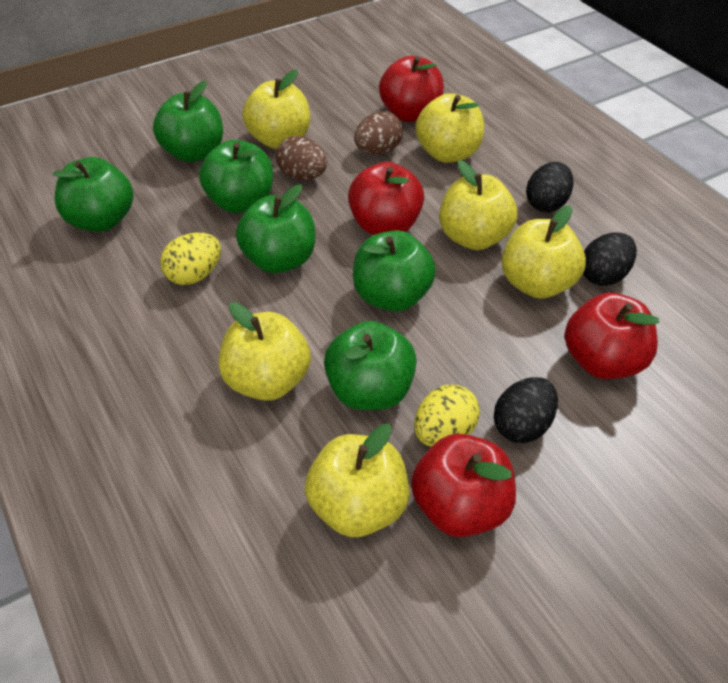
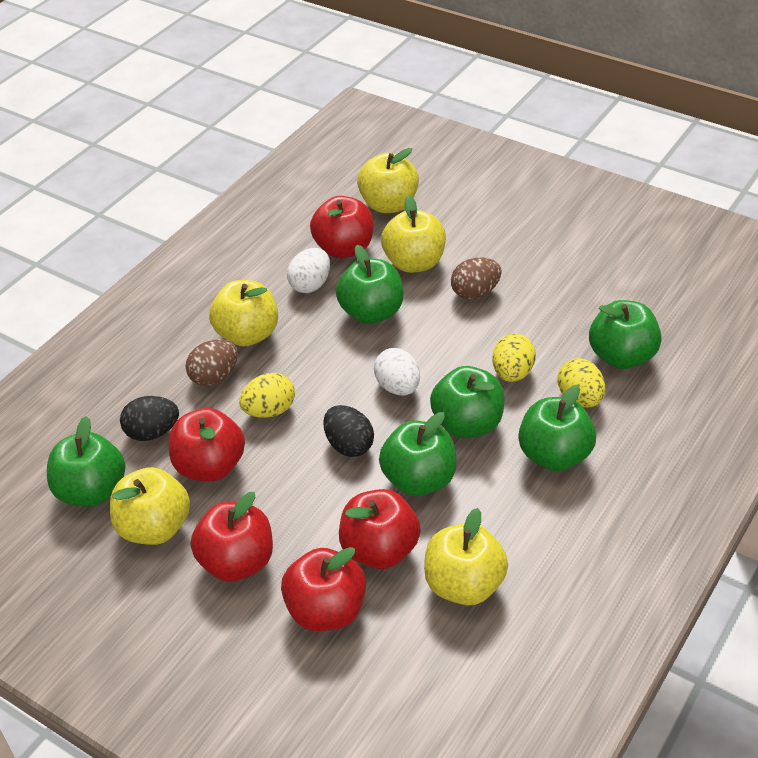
black egg: [494,377,558,443] [526,162,573,212] [583,232,637,286] = 3 -> [120,396,179,441] [323,405,374,457] = 2
red apple: [348,162,424,235] [379,56,444,122] [411,434,516,537] [565,293,659,379] = 4 -> [169,408,245,482] [191,492,273,582] [281,547,366,631] [310,196,374,258] [339,489,421,569] = 5
white egg: none = 0 -> [287,248,330,293] [374,348,420,395] = 2
yellow apple: [219,302,311,401] [242,69,310,149] [305,424,410,537] [415,93,484,163] [439,160,517,250] [502,205,586,299] = 6 -> [110,467,190,545] [209,280,278,347] [357,148,419,213] [381,195,446,273] [424,508,508,606] = 5
yellow egg: [160,232,221,285] [414,384,480,447] = 2 -> [239,372,295,418] [493,333,536,382] [558,358,605,407] = 3

